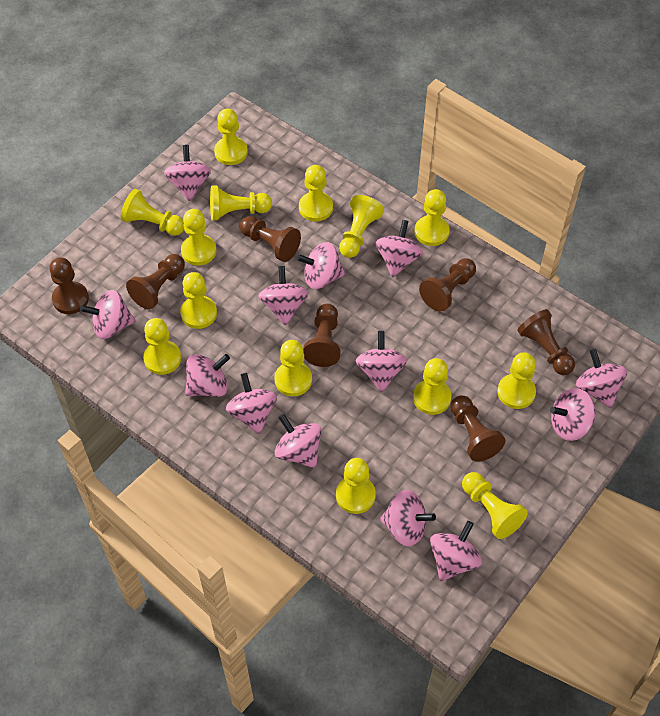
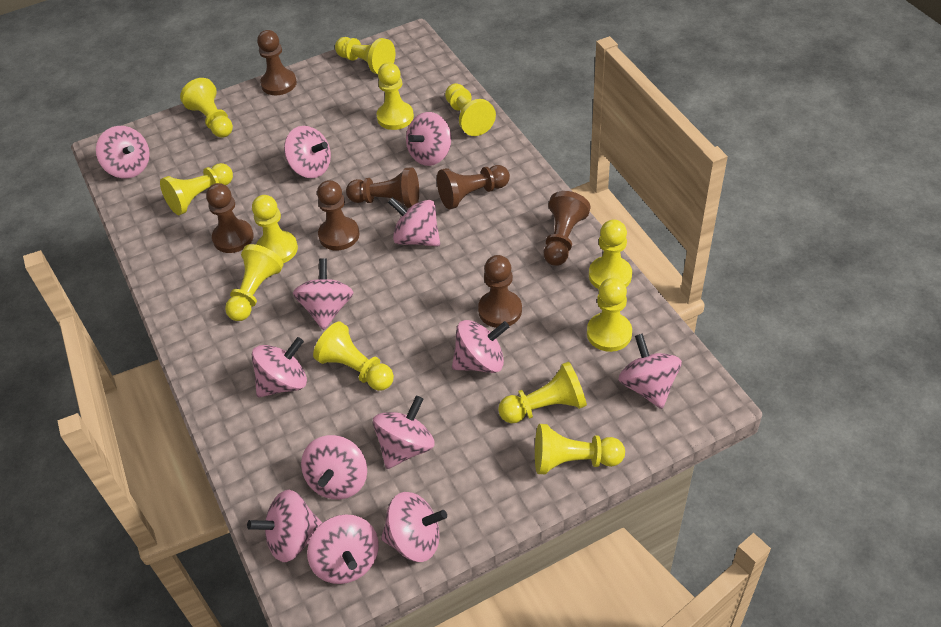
yellow pawn: [121,189,184,236] [143,318,181,375] [180,272,217,329] [181,209,216,266] [210,186,272,221] [214,109,248,165] [275,340,312,396] [299,165,333,222] [336,458,376,514] [339,195,384,258] [413,358,451,415] [415,189,450,246] [462,472,528,539] [497,352,536,409] = 14 -> [160,163,233,215] [180,78,233,138] [225,244,284,321] [252,195,298,263] [313,322,394,391] [335,37,395,74] [376,63,414,130] [445,83,496,136] [498,361,587,423] [535,424,625,474] [587,278,632,352] [589,220,632,289] = 12

